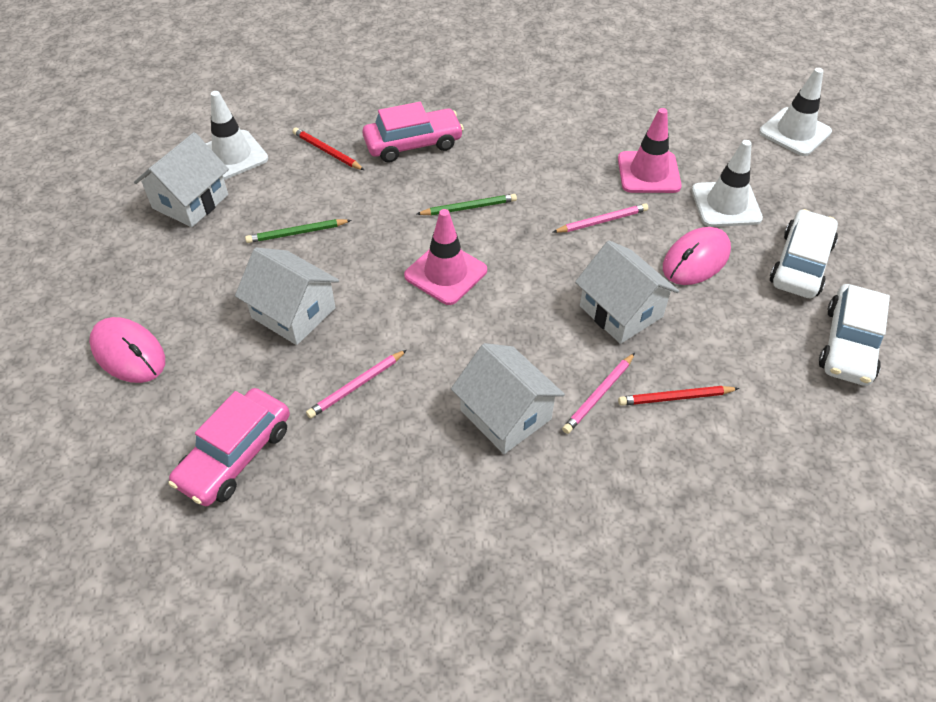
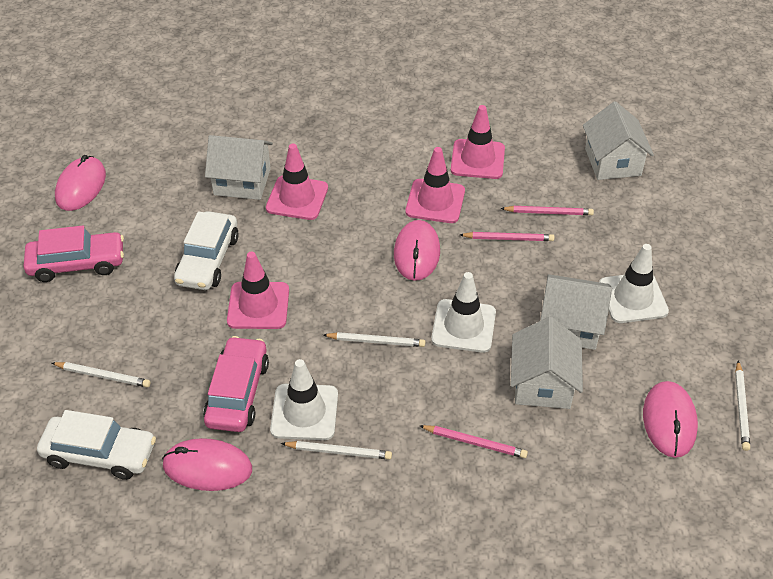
green pencil: [245,219,351,243] [417,194,517,215] = 2 -> none = 0
pink mouse: [89,317,165,383] [663,227,731,285] = 2 -> [55,155,106,211] [162,438,252,491] [394,220,440,281] [643,381,698,458] = 4
pink traffic cone: [404,209,487,305] [618,108,682,193] = 2 -> [227,252,289,329] [266,144,328,220] [405,147,465,223] [451,105,505,179] = 4
red pencil: [293,127,364,170] [618,386,739,406] = 2 -> none = 0
white pencil: none = 0 -> [52,362,151,387] [281,441,392,460] [324,332,425,347] [735,361,750,451] = 4

